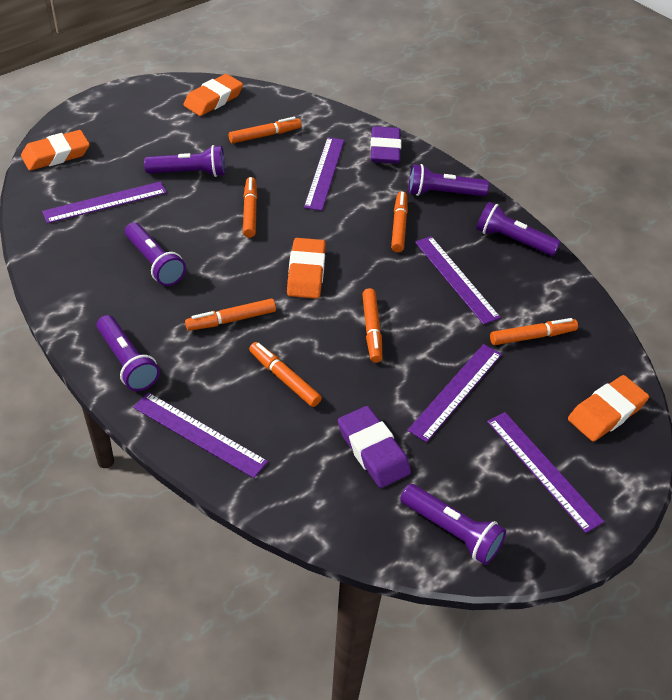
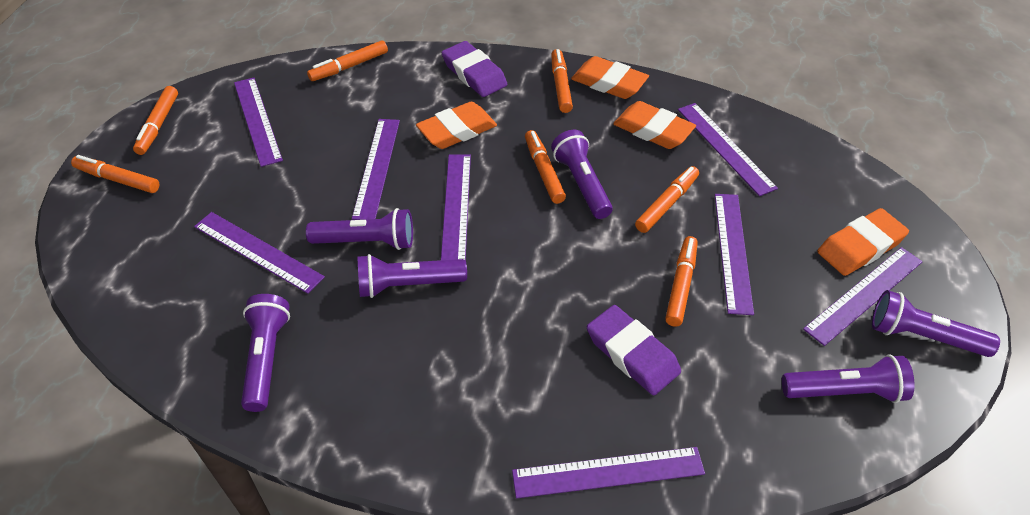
purple ruler: [42,181,167,224] [133,392,268,478] [304,137,344,211] [407,344,502,442] [415,236,501,325] [487,412,604,533] = 6 -> [194,212,325,294] [234,78,283,167] [352,119,400,220] [441,154,471,260] [512,447,705,498] [678,103,778,196] [715,194,754,315] [803,247,923,346] = 8

